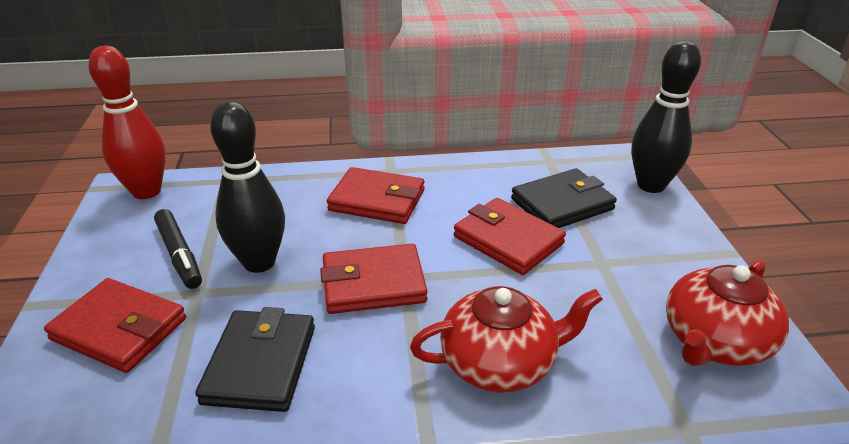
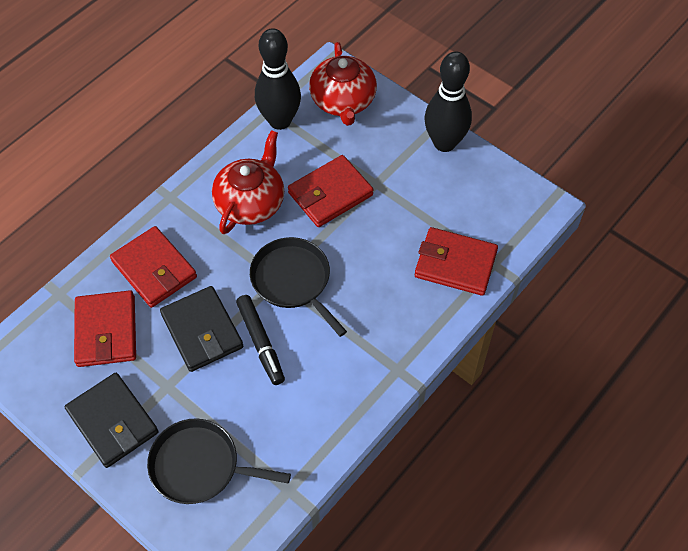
black pan: none = 0 -> [147,418,291,504] [250,237,347,337] = 2
red bowling pin: [89,46,166,199] = 1 -> none = 0

